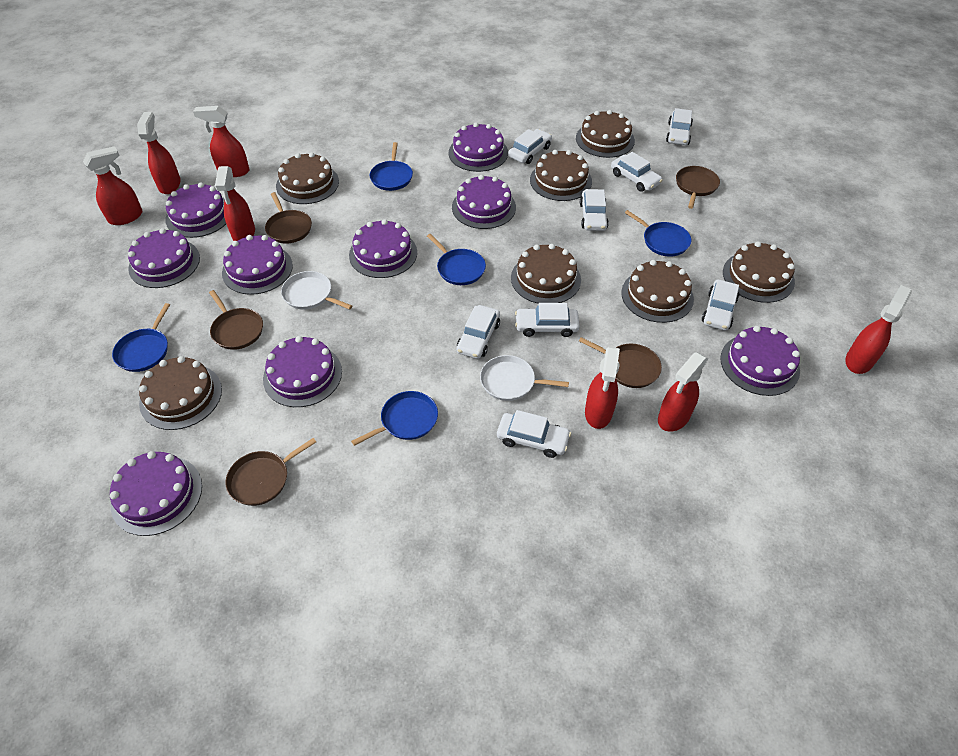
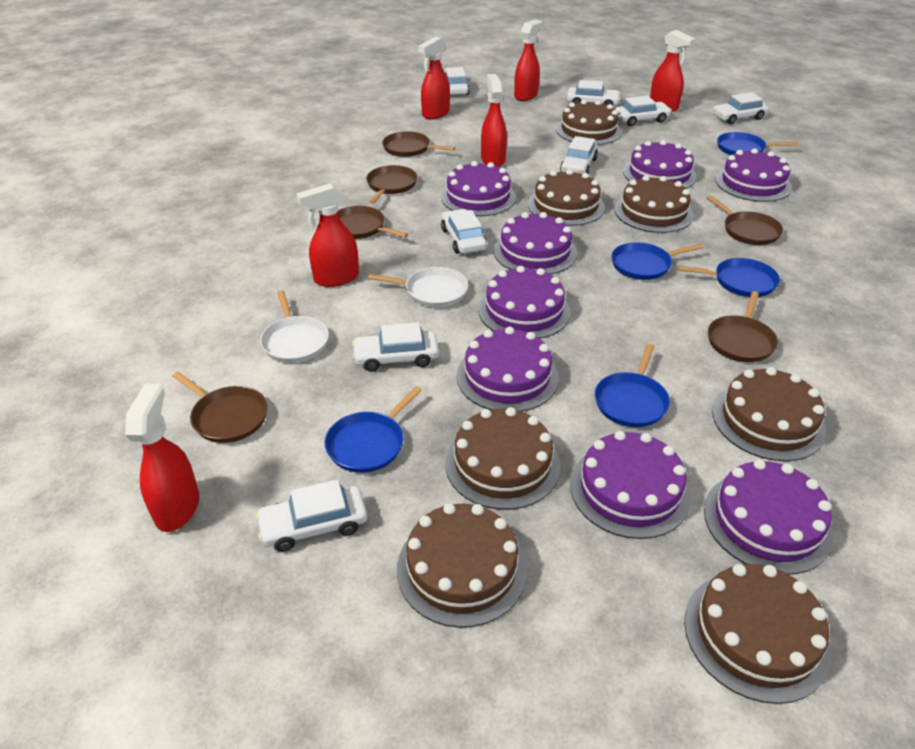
brown pan: [209,290,263,350] [226,438,316,506] [265,192,312,243] [579,337,662,388] [676,166,720,209] = 5 -> [173,372,268,443] [338,206,408,239] [366,165,417,204] [382,131,455,157] [706,195,783,245] [708,291,778,362] = 6
purple cake: [110,451,202,536] [128,228,200,288] [165,183,226,238] [222,235,293,295] [263,336,342,407] [349,219,417,278] [449,122,508,172] [452,175,516,229] [720,326,800,396] = 9 -> [441,161,516,216] [456,327,559,412] [478,266,571,339] [493,212,577,274] [570,431,691,539] [623,140,696,189] [704,459,833,575] [715,148,792,202] = 8
red spray bottle: [83,146,142,225] [137,112,181,194] [193,106,249,177] [215,166,255,241] [585,347,620,429] [658,352,708,432] [845,285,912,374] = 7 -> [125,384,199,532] [297,183,359,287] [418,37,450,119] [481,74,507,167] [514,19,542,101] [650,30,696,112] = 6

